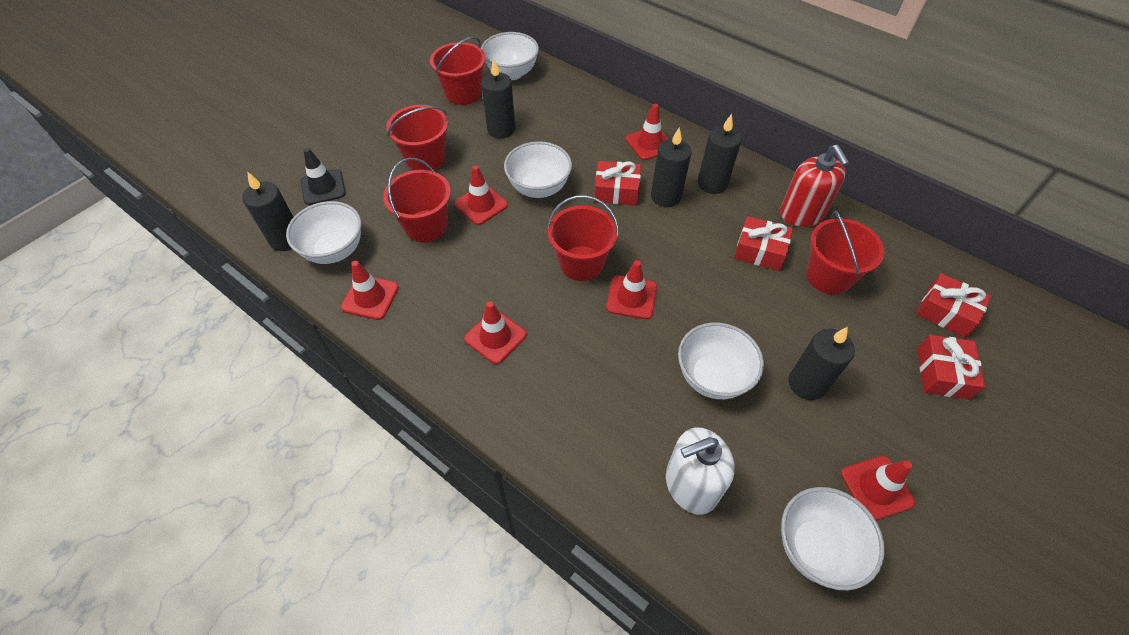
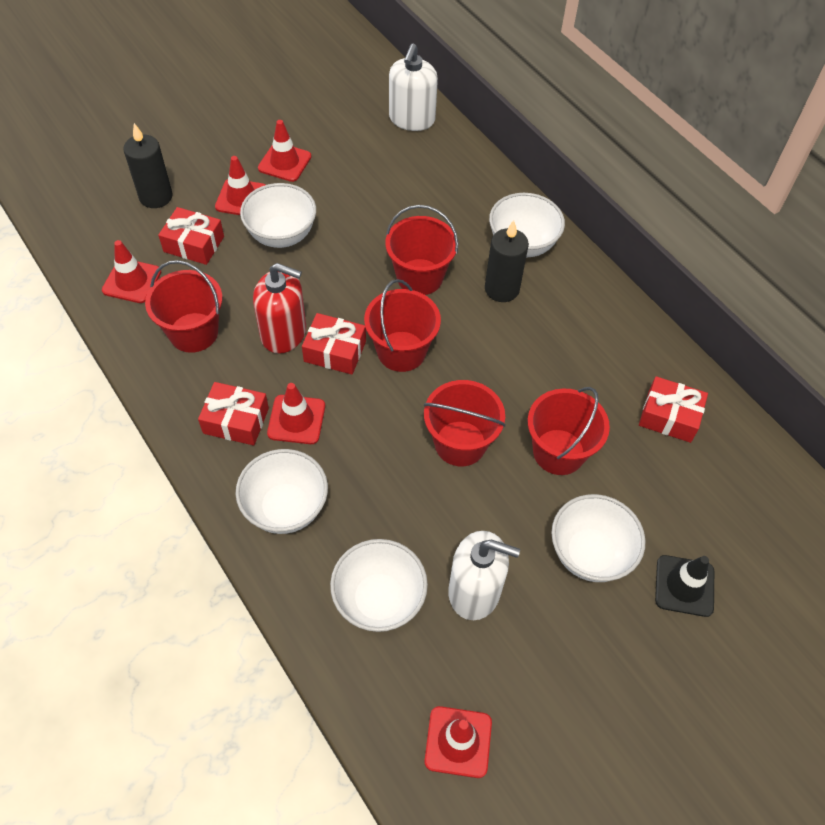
black candle: [242,172,294,251] [481,59,515,138] [651,127,692,207] [698,114,742,194] [788,327,855,400] = 5 -> [123,123,173,208] [485,220,529,302] = 2
red traffic cone: [341,261,399,320] [454,165,508,225] [464,301,527,364] [606,260,657,319] [626,104,668,160] [841,456,915,520] = 6 -> [102,240,161,303] [215,156,266,215] [258,120,311,182] [267,383,325,444] [424,706,492,778] = 5
white soap dispenser: [666,427,735,515] = 1 -> [389,44,438,131] [448,531,520,620] = 2

